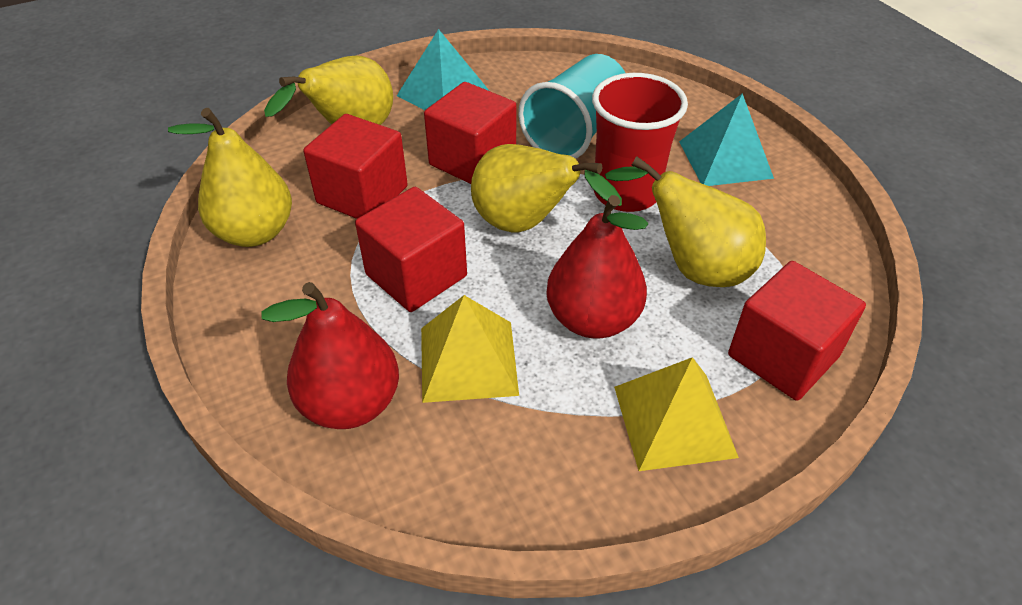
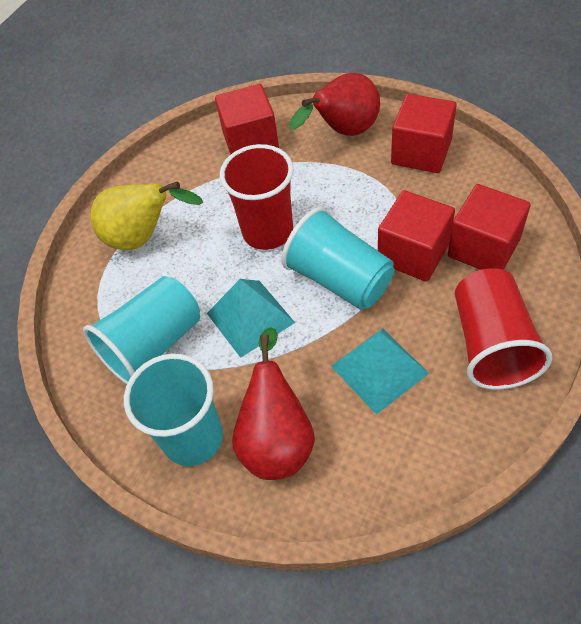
red cup: [592,73,688,212] = 1 -> [220,144,293,250] [455,268,552,390] = 2
turquoise cup: [518,54,625,159] = 1 -> [83,276,200,384] [124,353,223,466] [281,207,394,310] = 3
yellow pear: [168,108,292,247] [264,55,393,125] [471,144,622,233] [605,156,766,287] = 4 -> [91,182,203,250] = 1
yellow pyramid: [421,295,519,403] [614,357,739,471] = 2 -> none = 0

